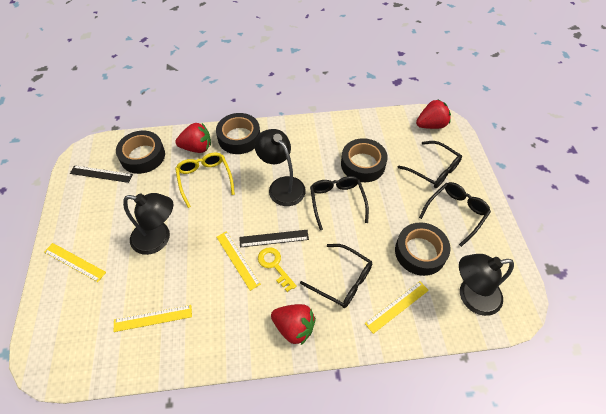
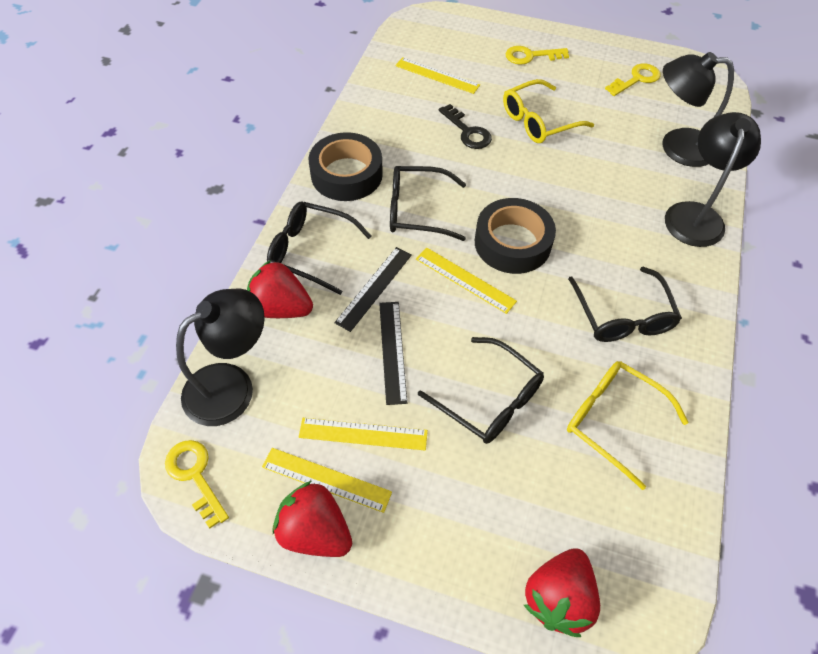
black key: none = 0 -> [438,104,492,149] = 1
black tape: [116,131,165,174] [216,113,260,154] [341,138,388,182] [395,222,451,276] = 4 -> [309,132,383,201] [475,198,556,274] = 2
yellow glasses: [175,153,235,208] = 1 -> [503,79,594,143] [567,361,689,490] = 2
yellow key: [258,247,297,292] = 1 -> [165,440,229,529] [506,46,569,65] [605,63,660,96] = 3

